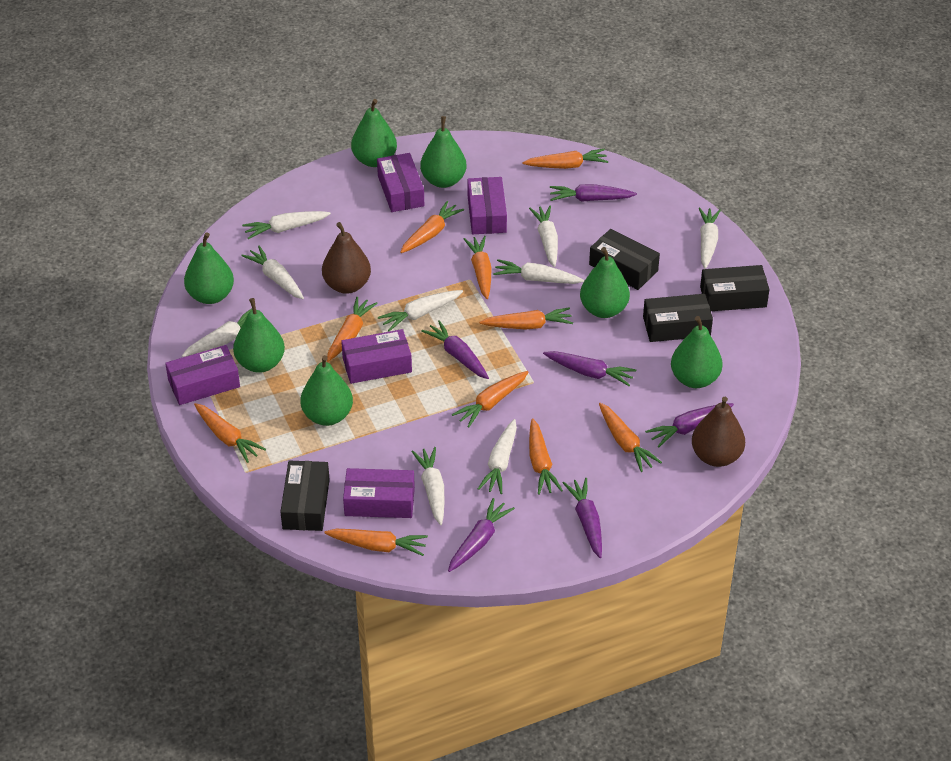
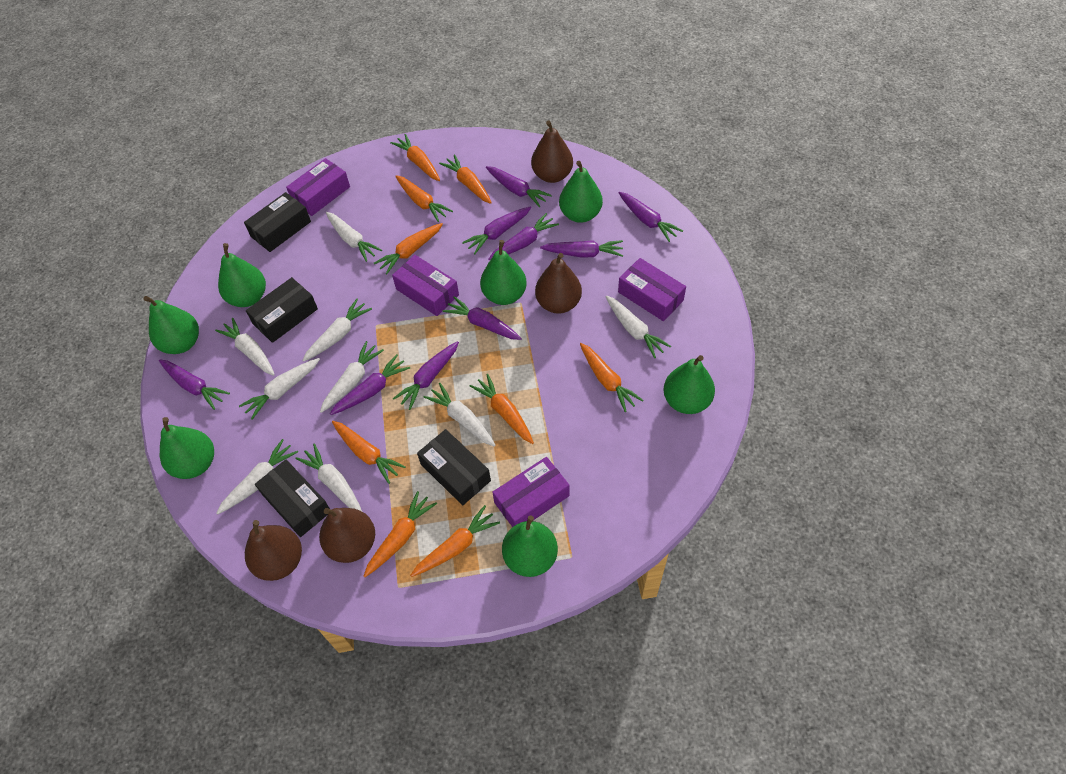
brown pear: [322,222,371,294] [692,397,745,467] = 2 -> [245,520,302,581] [319,508,375,563] [531,120,573,183] [535,253,582,313] = 4
orange carrot: [194,403,266,463] [325,529,428,556] [327,297,378,362] [400,201,464,253] [452,371,528,428] [464,236,491,299] [479,307,573,330] [522,149,609,169] [529,419,563,495] [599,403,662,472] = 10 -> [332,421,406,484] [364,491,437,577] [374,223,443,274] [390,134,440,181] [395,175,453,222] [410,505,500,577] [439,154,492,204] [469,374,534,444] [580,343,643,412] = 9
purple box: [165,345,240,405] [341,329,412,384] [343,468,415,518] [377,153,424,212] [467,177,507,234] = 5 -> [286,158,350,216] [392,255,459,316] [492,457,570,527] [618,258,686,321] = 4
purple carrot: [421,320,489,379] [448,498,515,572] [543,351,636,386] [550,184,637,202] [563,478,602,558] [645,403,734,447] = 6 -> [159,360,230,410] [330,354,410,415] [393,341,459,410] [443,296,522,340] [462,206,531,254] [486,166,552,208] [488,213,559,260] [540,240,623,257] [619,192,683,242] = 9

